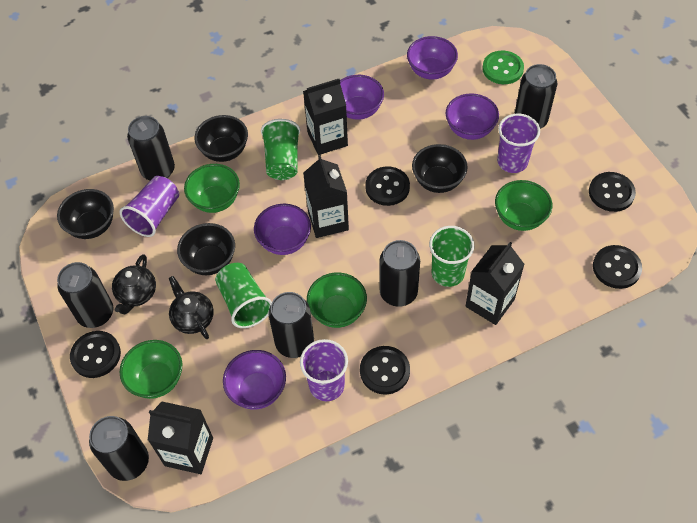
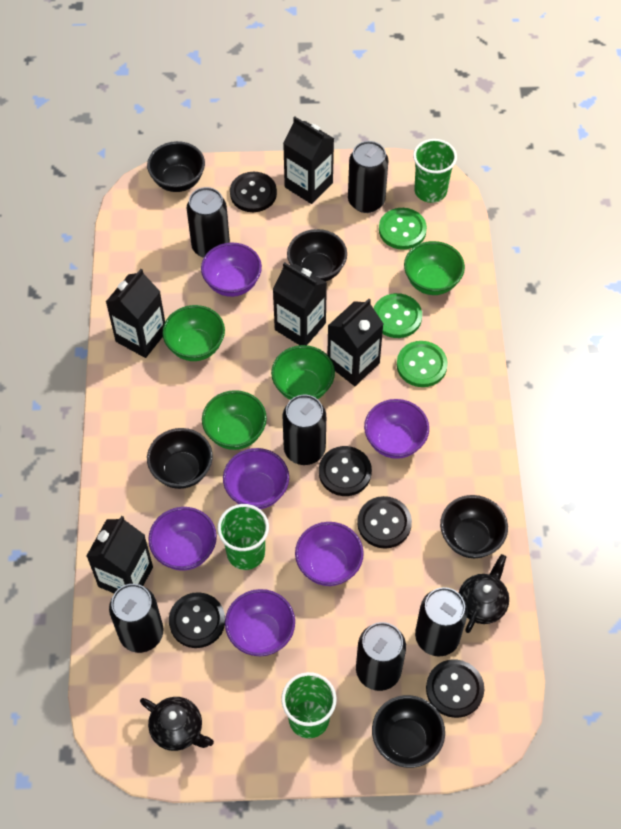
black bowl: [57,189,114,239] [177,223,235,275] [195,115,248,162] [412,144,468,193] = 4 -> [147,141,205,192] [147,428,213,489] [287,229,347,282] [372,695,445,768] [440,495,508,558] = 5
black carton: [148,402,213,474] [303,79,348,155] [303,155,349,238] [466,242,525,325] = 4 -> [87,516,153,593] [106,269,165,358] [273,262,327,345] [283,117,334,204] [327,299,383,386] = 5
green button: [482,51,524,84] = 1 -> [374,293,422,338] [379,208,427,250] [397,341,448,387] = 3
purple bowl: [223,350,286,410] [254,204,311,255] [340,75,384,120] [407,36,458,80] [446,93,499,140] = 5 -> [148,507,217,571] [201,243,262,297] [223,448,289,509] [225,589,295,656] [295,522,364,586] [364,399,429,459] = 6
purple cup: [120,176,179,237] [300,339,348,401] [497,114,540,173] = 3 -> none = 0

